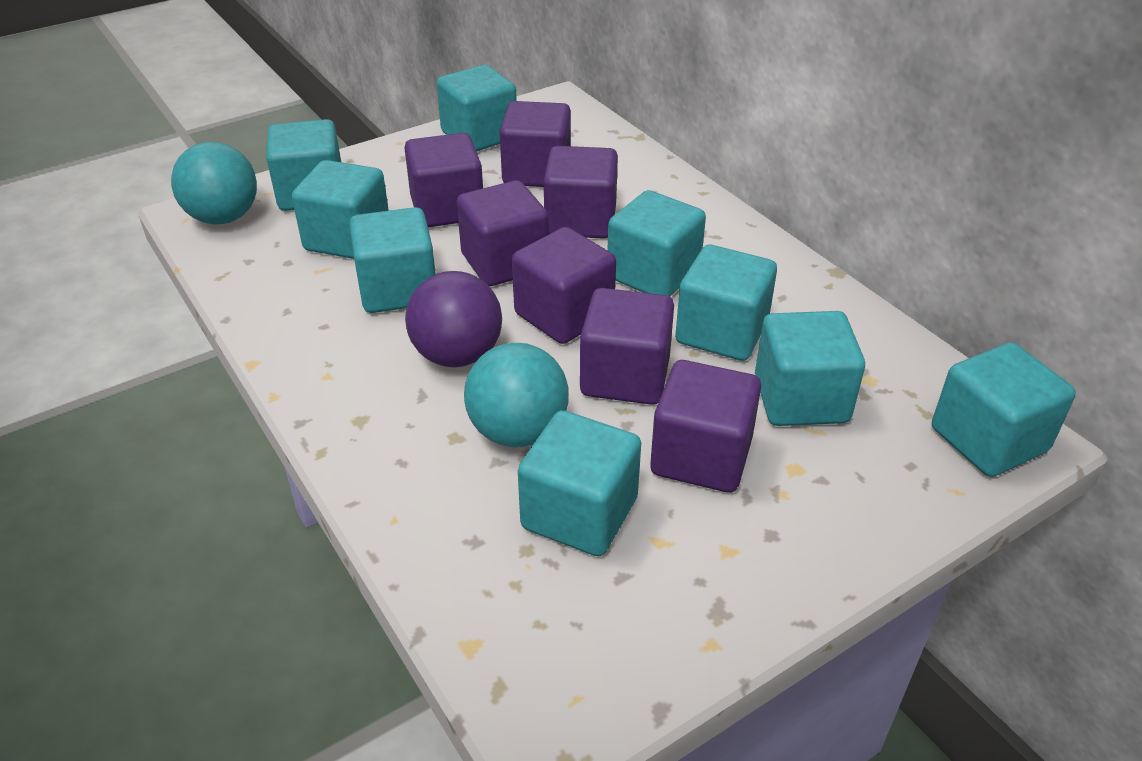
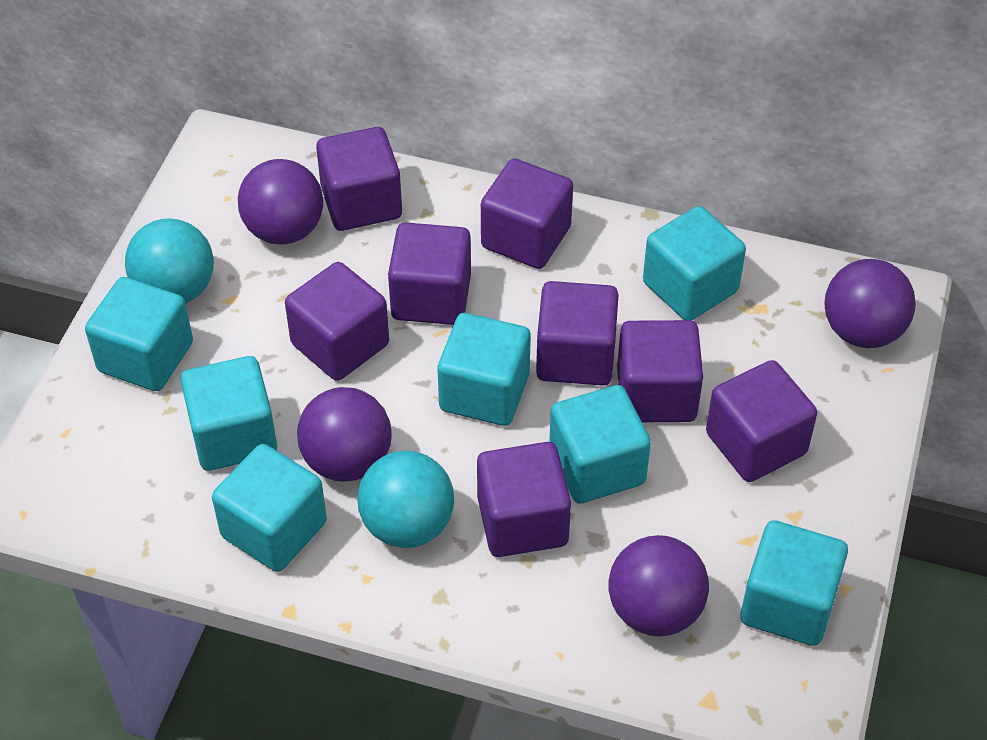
purple ball: [405,271,502,367] = 1 -> [238,159,323,244] [297,387,392,481] [608,535,709,636] [825,259,916,348] = 4
purple cube: [405,133,483,227] [457,180,549,286] [500,101,571,187] [512,227,616,344] [544,146,618,239] [580,288,674,405] [650,360,761,493] = 7 -> [285,262,389,381] [316,127,402,231] [388,222,471,325] [477,442,571,557] [481,159,573,269] [536,281,619,386] [617,320,703,422] [706,360,817,482] = 8
turquoise cube: [266,119,341,211] [292,160,389,259] [349,207,436,313] [436,65,517,152] [518,410,641,556] [608,190,706,296] [675,245,777,361] [755,311,865,426] [932,342,1076,477] = 9 -> [85,277,193,391] [180,356,277,471] [212,444,327,572] [437,313,531,426] [549,385,651,503] [643,206,746,321] [740,520,848,646] = 7

